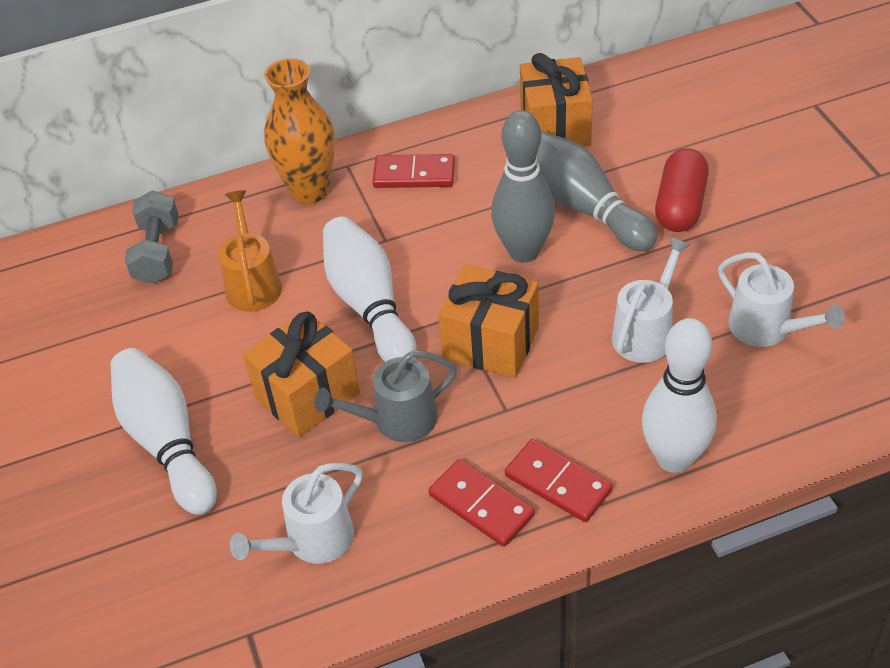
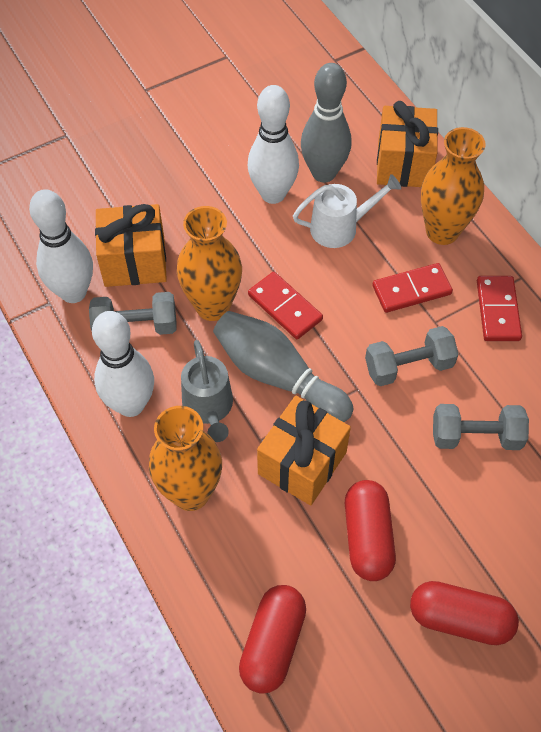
grey dumbbell: [125,190,179,284] = 1 -> [89,292,176,335] [365,326,459,386] [433,404,529,450] = 3
orange vase: [264,58,335,204] = 1 -> [149,406,222,511] [177,206,242,321] [421,127,486,245] = 3
orange watering can: [218,190,282,312] = 1 -> none = 0
red capsule: [655,148,709,232] = 1 -> [239,585,306,694] [345,480,396,581] [410,581,519,645] = 3
white watering can: [230,463,363,564] [612,237,690,363] [718,252,845,347] = 3 -> [293,174,401,248] = 1

